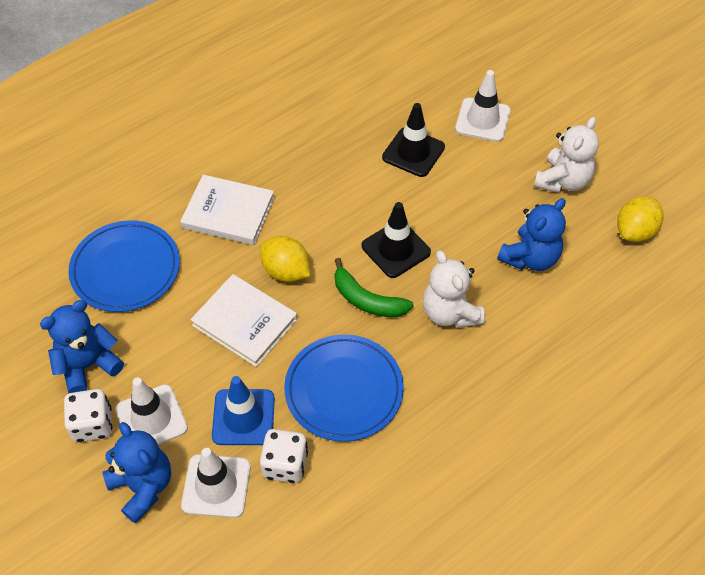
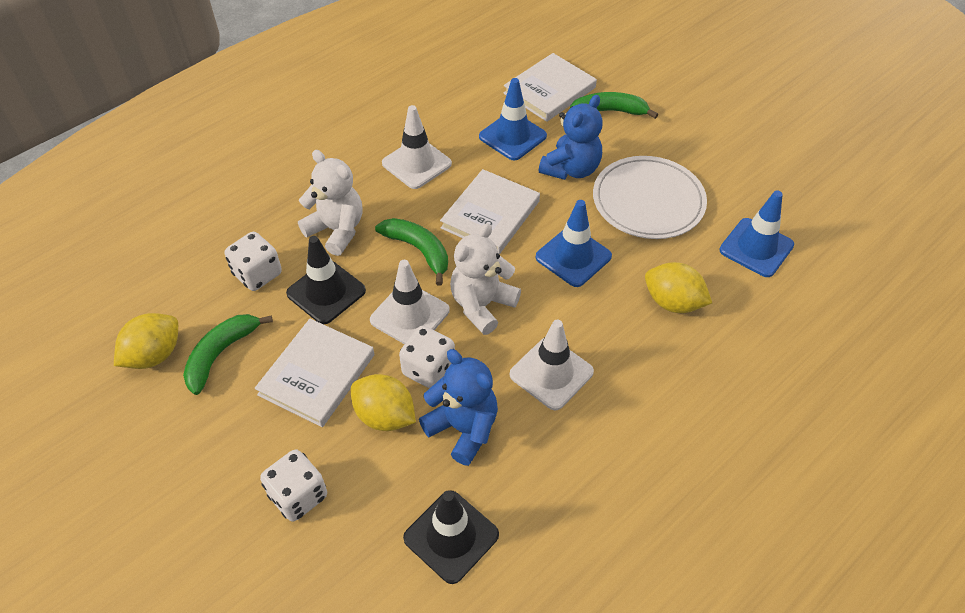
blue plate: [68,220,180,312] [284,334,404,442] = 2 -> none = 0
blue teddy bear: [40,300,124,393] [103,422,171,524] [497,198,566,271] = 3 -> [419,349,498,466] [539,95,603,180] = 2
blue traffic cone: [212,376,275,445] = 1 -> [479,78,547,161] [536,200,612,287] [719,190,794,277] = 3
green banana: [334,258,413,317] = 1 -> [183,314,273,395] [375,218,448,285] [570,92,658,119] = 3
white book: [180,175,275,245] [190,274,297,367] = 2 -> [255,319,375,427] [440,169,540,254] [503,53,597,122] = 3
white dice: [64,389,112,442] [260,429,308,483] = 2 -> [225,232,282,291] [260,450,327,522] [399,326,455,389] = 3
white plate: none = 0 -> [593,156,707,239] = 1
yellow lemon: [260,236,310,282] [617,196,664,242] = 2 -> [114,313,178,369] [351,374,416,431] [645,262,712,313] = 3

